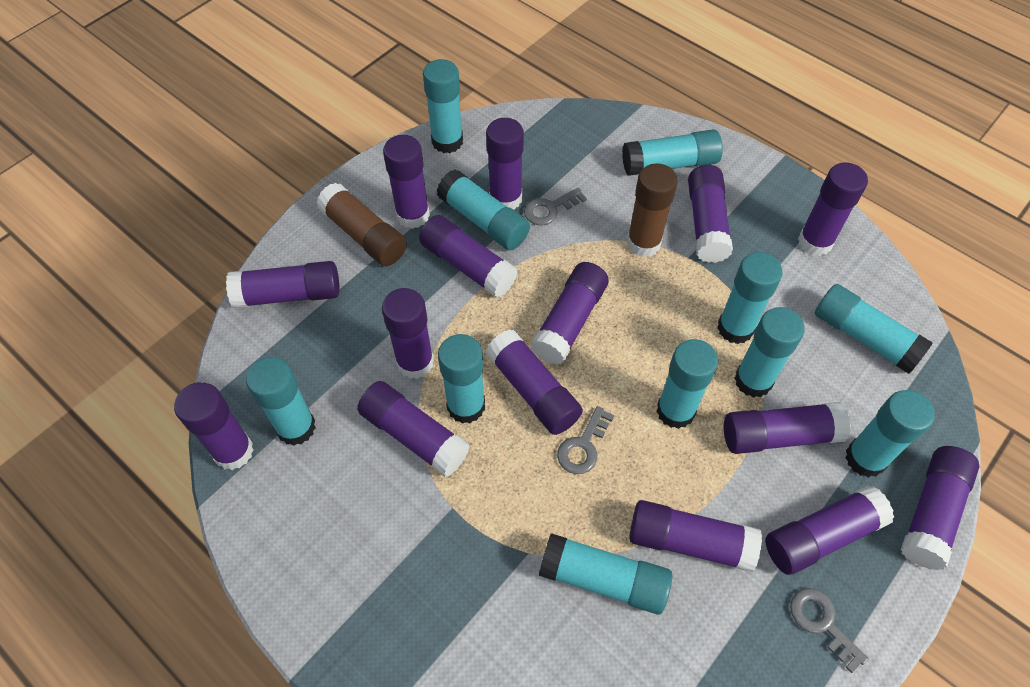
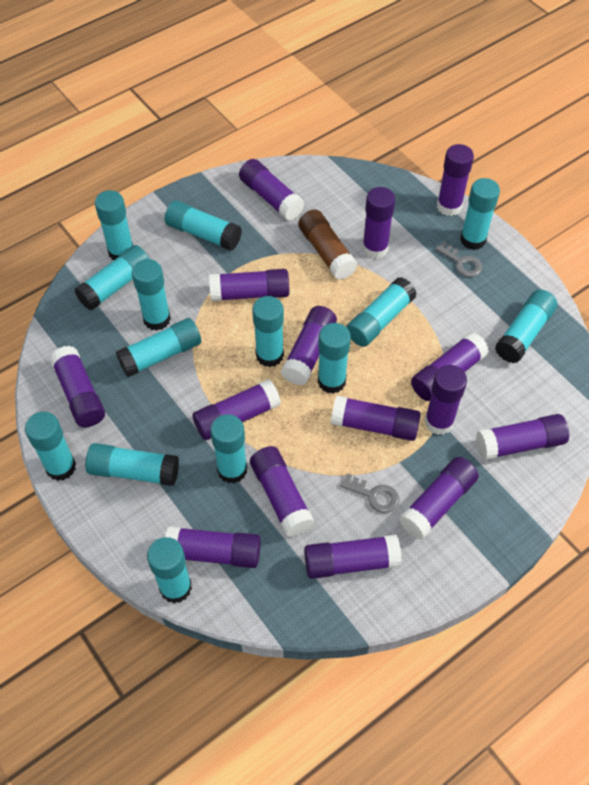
brown glue stick: [316,183,407,266] [627,164,678,257] = 2 -> [298,209,358,280] = 1
grey key: [524,187,587,226] [557,406,614,474] [790,588,869,673] = 3 -> [340,473,399,513] [435,241,482,277] = 2
turquoise glue stick: [246,357,316,446] [423,59,463,153] [437,170,530,250] [438,334,485,424] [539,533,673,615] [622,130,723,176] [657,339,718,429] [717,252,782,344] [734,307,805,398] [815,284,933,374] [845,390,935,478] = 11 -> [25,412,76,481] [75,245,149,311] [85,443,179,486] [95,190,133,260] [116,318,201,377] [132,259,171,331] [147,537,192,603] [165,200,242,251] [210,414,247,484] [252,296,284,367] [318,323,351,394] [346,277,417,347] [460,178,500,250] [495,290,557,363] = 14

